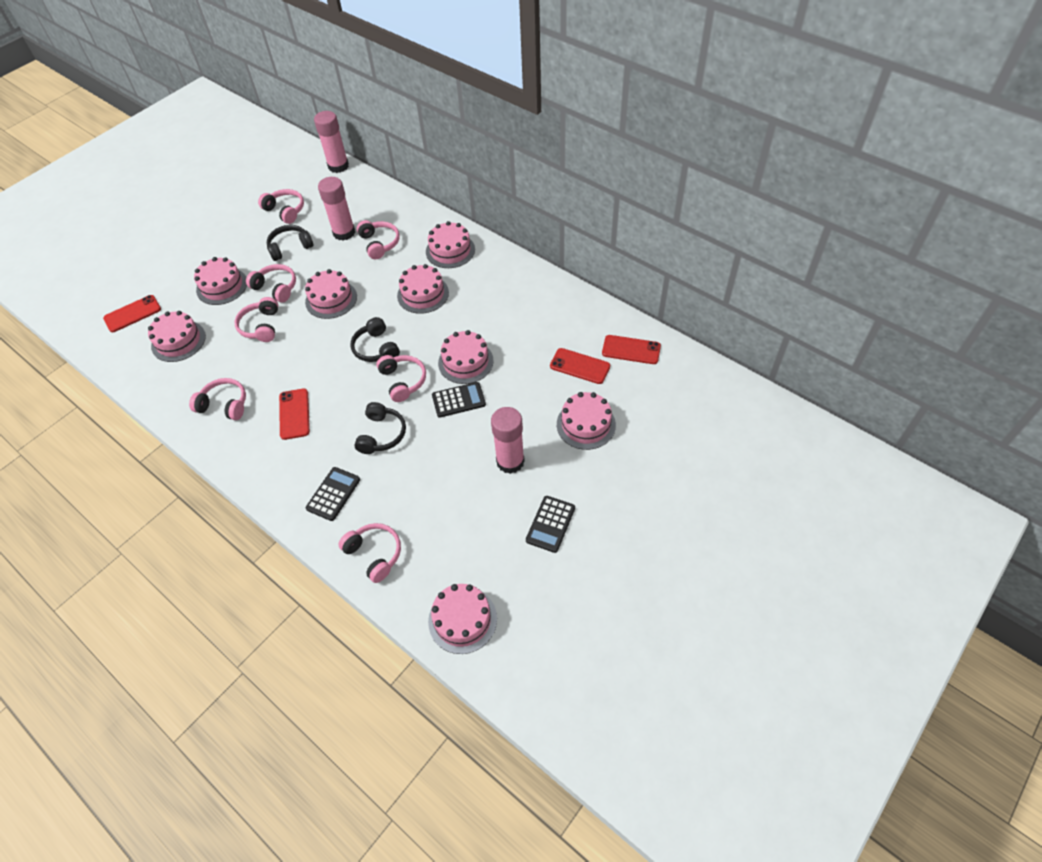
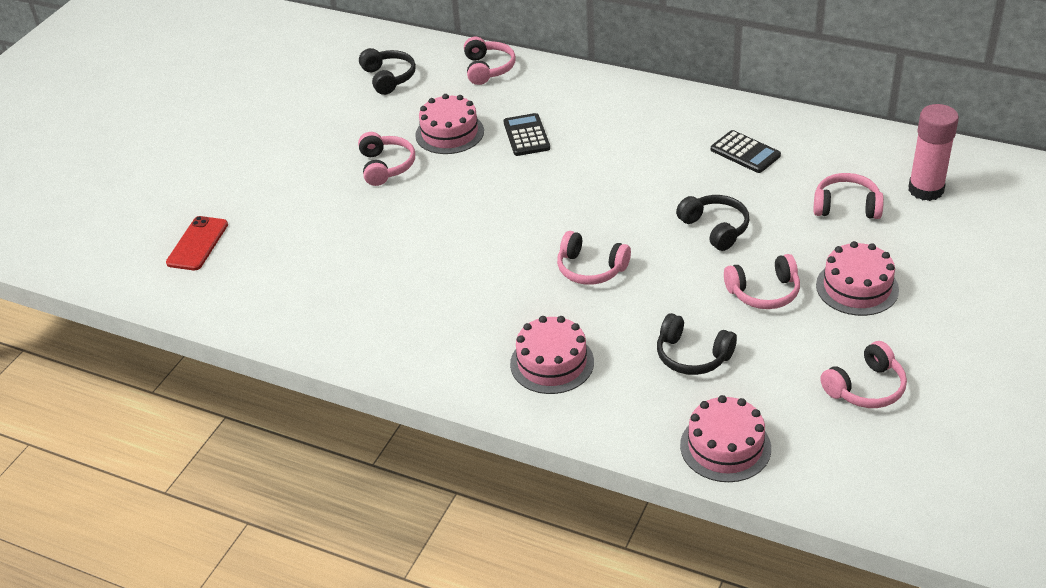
black calculator: [306,467,360,521] [432,382,486,418] [526,496,575,553] = 3 -> [503,113,550,156] [711,130,781,173] = 2
pink cake: [148,311,206,362] [194,257,247,305] [305,269,357,319] [397,264,449,314] [426,221,475,268] [428,584,497,654] [438,330,494,384] [557,392,616,450] = 8 -> [415,94,484,154] [510,316,594,394] [680,395,771,482] [816,241,899,316] = 4
pink glue stick: [314,111,349,173] [318,177,355,241] [491,407,525,474] = 3 -> [908,104,959,201] = 1
pink headphones: [189,378,246,420] [235,297,278,342] [246,264,296,303] [258,189,304,224] [338,523,401,583] [357,220,400,259] [376,355,426,402] = 7 -> [358,132,415,186] [464,37,516,85] [557,231,631,285] [724,254,800,309] [814,173,884,219] [820,341,907,408] = 6
red phone: [103,295,161,332] [279,388,310,440] [550,348,610,384] [602,335,661,364] = 4 -> [166,216,228,270] = 1

